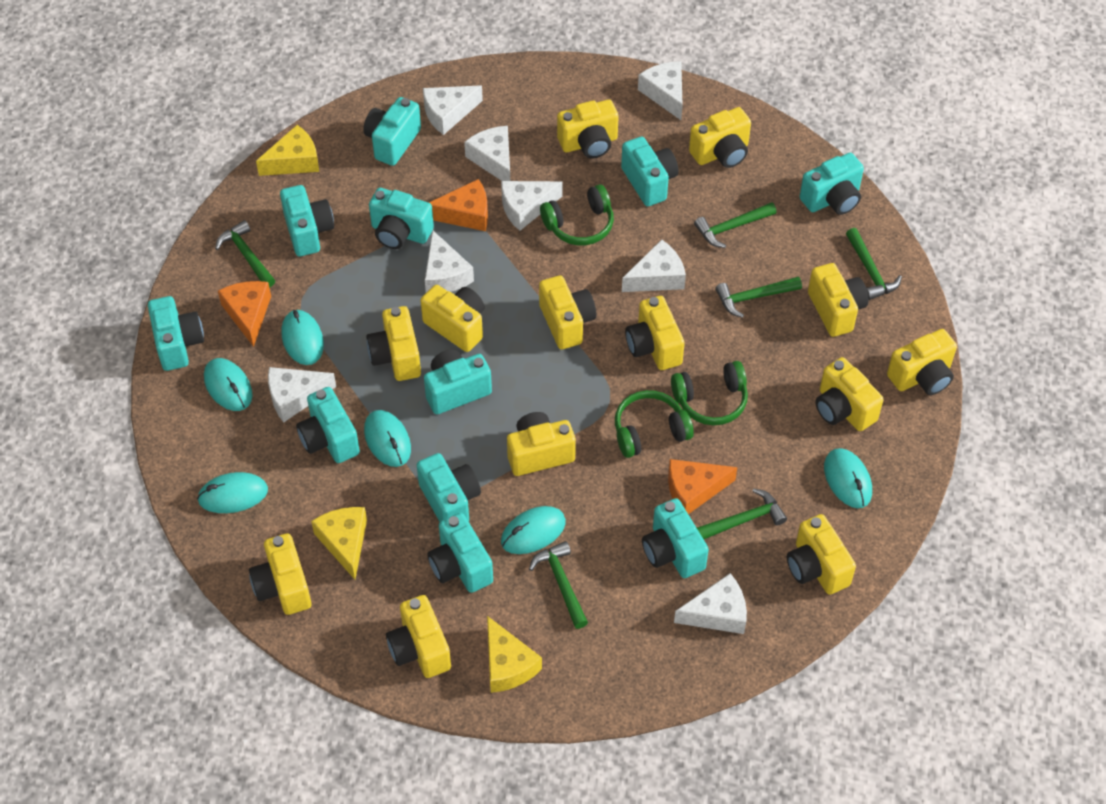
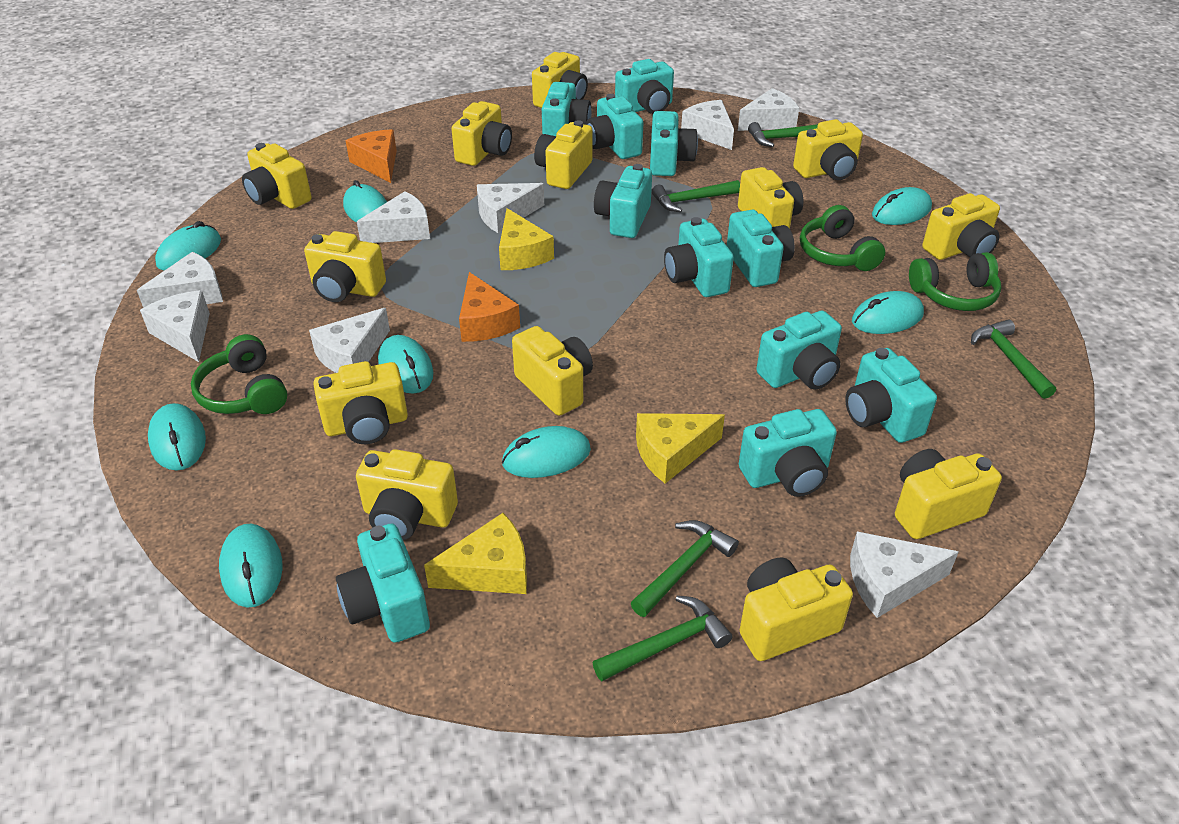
green hammer: [215,220,275,288] [529,541,588,629] [694,202,777,248] [697,488,787,539] [715,277,802,318] [846,228,902,300] = 6 -> [593,596,733,681] [631,520,739,617] [652,180,740,212] [748,122,818,147] [971,319,1056,399] = 5
orange cheese: [218,281,271,347] [429,179,488,231] [668,459,737,514] = 3 -> [346,129,397,183] [459,272,520,342] = 2
turquoise mouse: [197,472,268,513] [204,358,253,411] [282,309,324,365] [364,410,411,467] [501,506,566,554] [824,448,872,508] = 6 -> [148,403,206,471] [155,221,221,271] [219,524,283,607] [343,180,387,223] [378,335,433,394] [502,426,591,478] [852,291,924,334] [872,187,932,225] = 8

